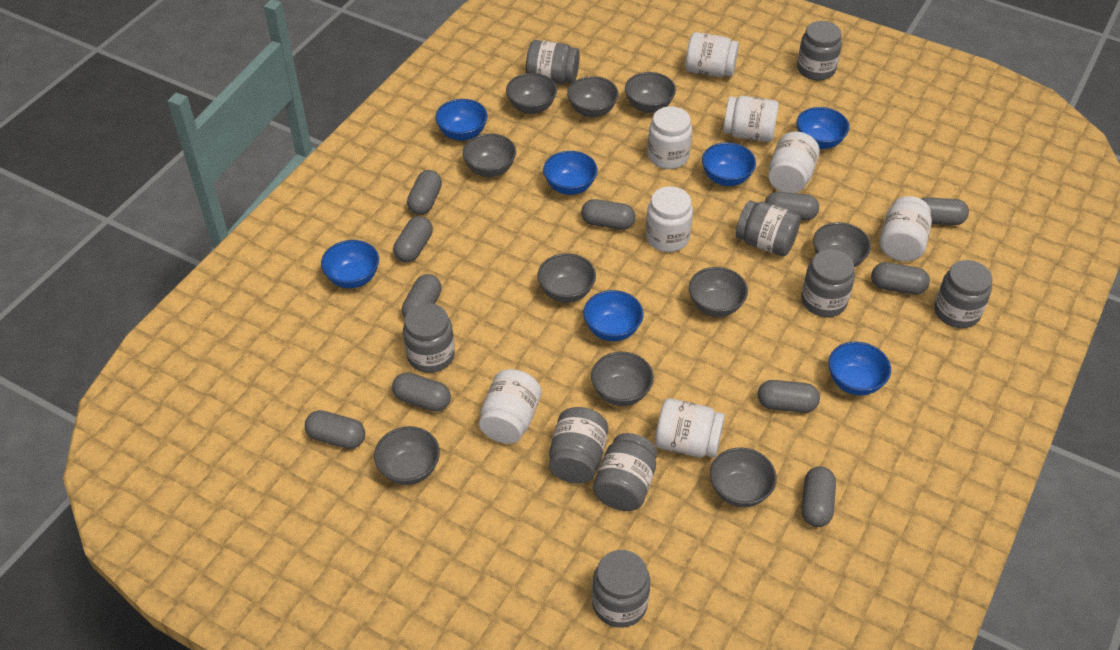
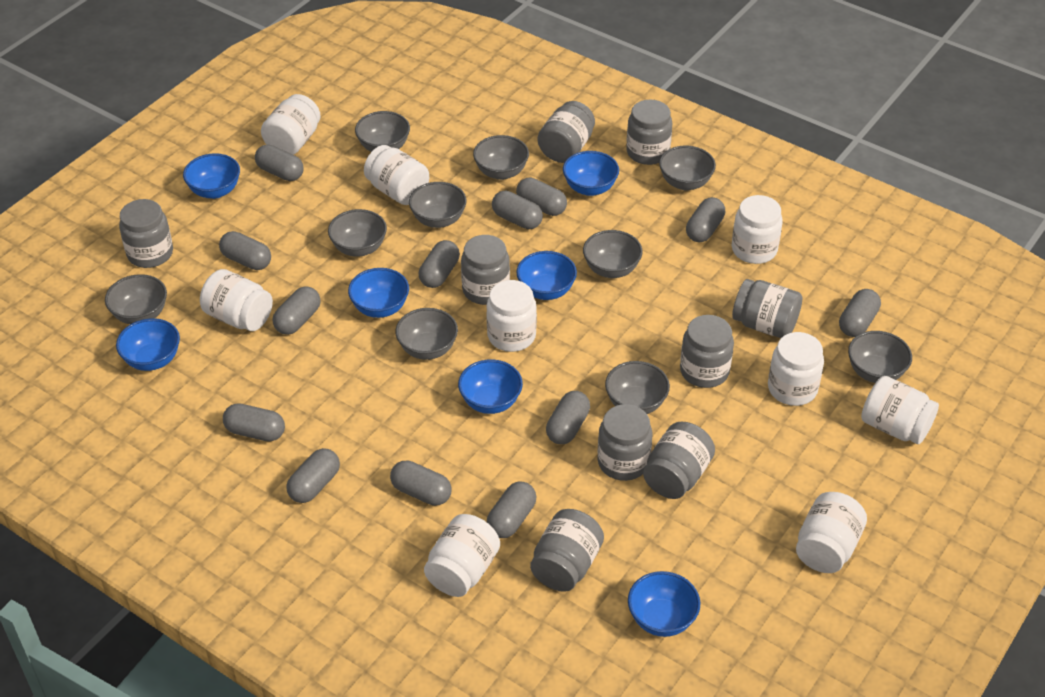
grey capsule: [305,410,365,449] [392,372,451,412] [393,216,433,262] [402,274,442,318] [407,170,442,215] [581,199,635,230] [758,380,820,413] [765,192,819,220] [802,466,836,527] [871,262,930,295] [922,197,969,225] = 11 -> [219,231,271,270] [223,403,285,442] [255,144,304,181] [273,286,321,335] [286,448,340,503] [390,460,452,506] [419,240,460,288] [487,481,536,538] [492,191,543,229] [516,177,567,216] [546,391,590,444] [686,197,725,242] [839,289,881,337] = 13
white jar: [479,369,541,444] [646,186,693,252] [648,106,692,169] [655,398,725,458] [685,32,739,77] [723,96,779,142] [768,132,820,193] [880,196,932,261] = 8 -> [200,269,273,331] [261,94,321,155] [364,145,429,205] [424,514,500,597] [486,280,537,352] [732,195,783,264] [768,332,824,406] [796,492,867,573] [861,376,939,444] = 9

